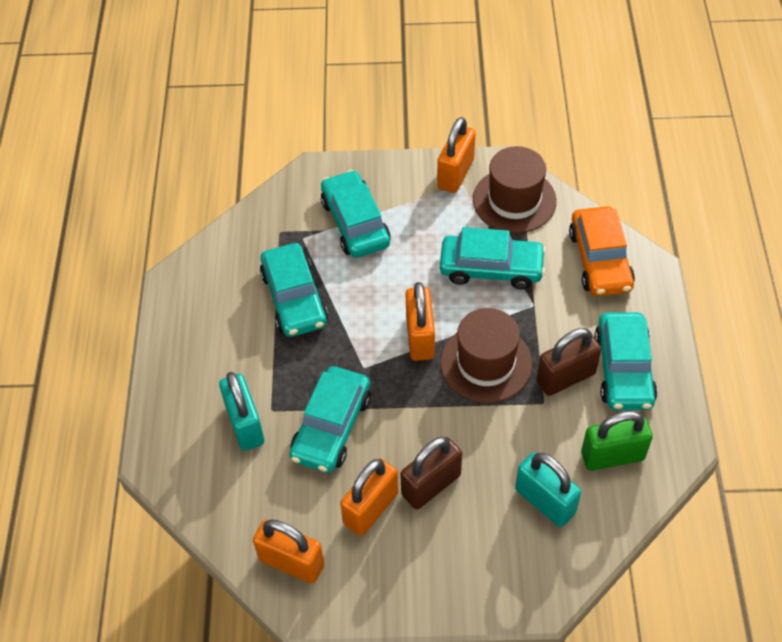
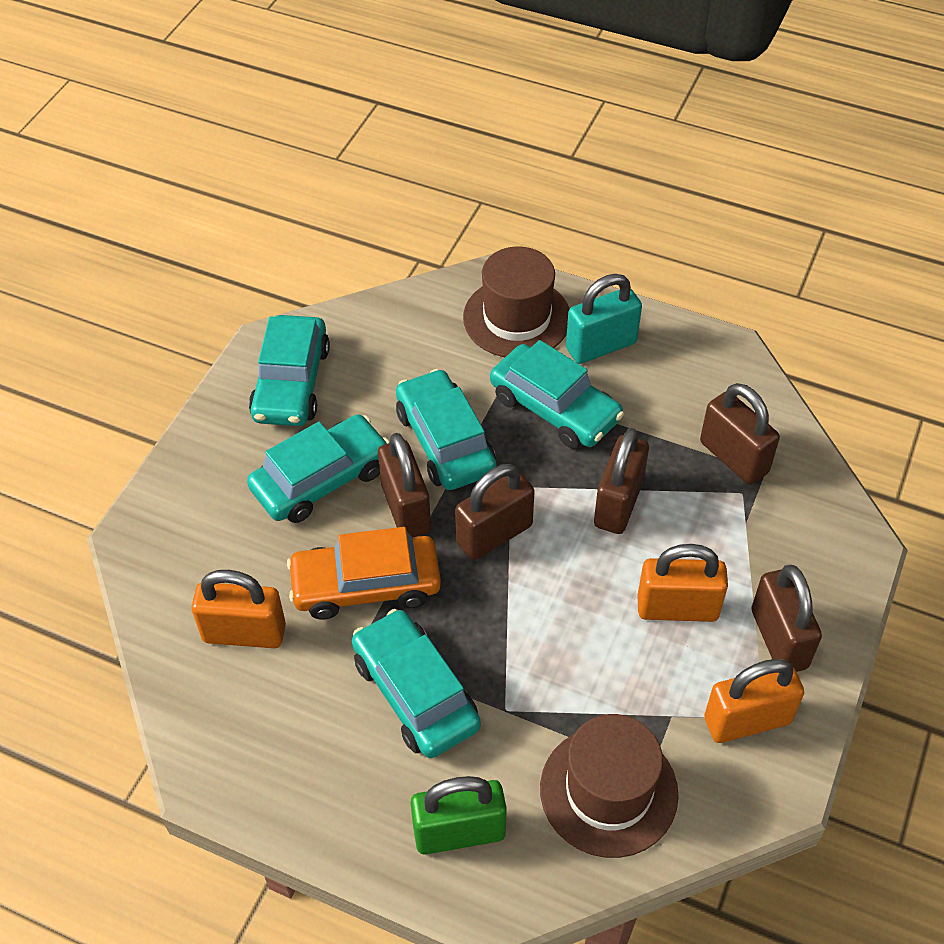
brown padlock: [400,437,462,510] [536,328,601,396] = 2 -> [378,433,431,537] [455,464,535,560] [594,428,649,534] [700,383,780,485] [751,565,822,672] = 5
orange padlock: [253,519,324,584] [340,458,398,536] [406,282,435,361] [437,117,476,193] = 4 -> [191,570,286,648] [637,544,728,622] [704,659,804,743] = 3
turquoise padlock: [219,372,264,451] [515,452,581,527] = 2 -> [566,274,642,364] = 1

